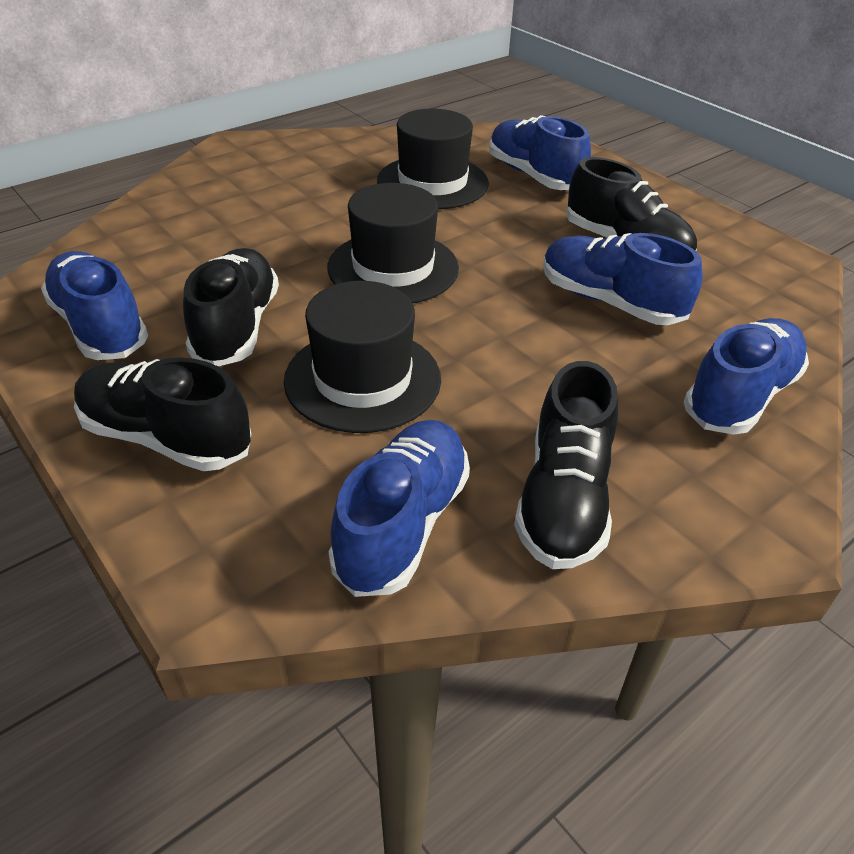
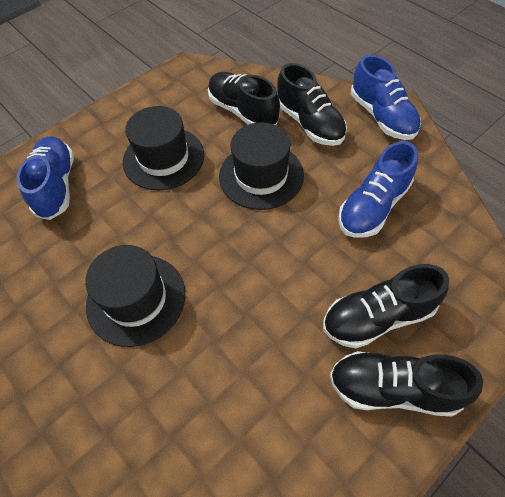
blue shoe: [41,251,148,360] [329,420,470,597] [489,115,591,190] [543,233,703,325] [684,318,809,435] = 5 -> [17,136,74,220] [338,141,418,238] [351,55,421,140] = 3

